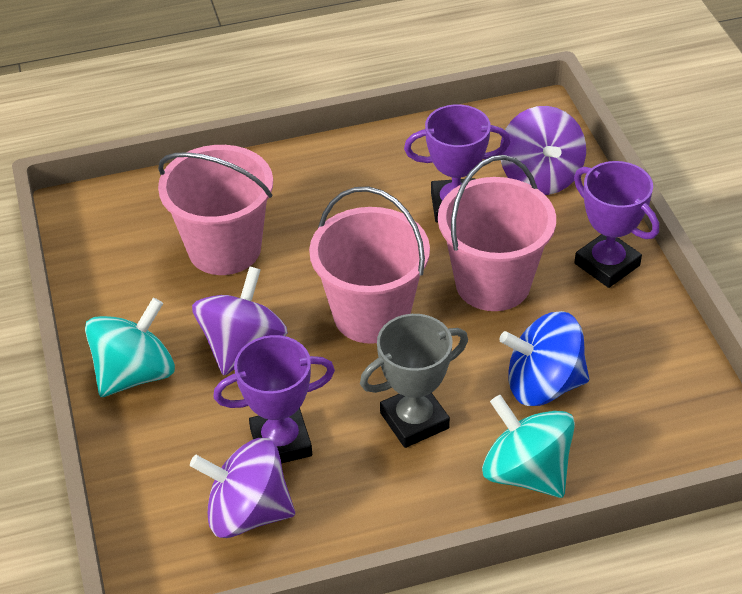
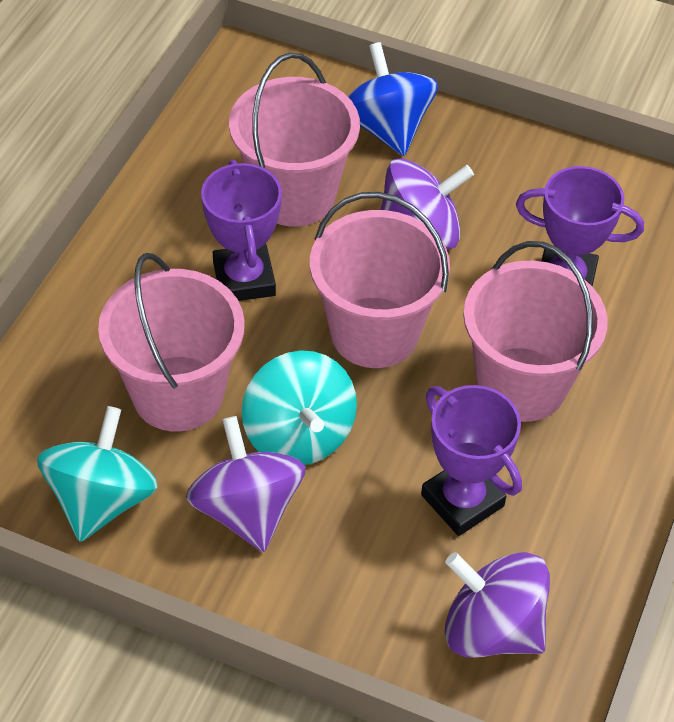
grey trophy: [360,314,468,448] = 1 -> none = 0
pink bucket: [158,145,273,275] [309,186,430,344] [438,155,556,311] = 3 -> [98,253,245,432] [229,53,360,226] [310,192,450,368] [463,241,608,422] = 4

